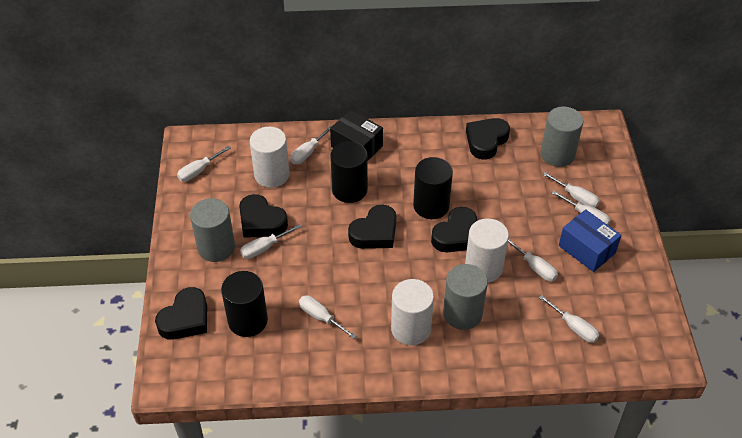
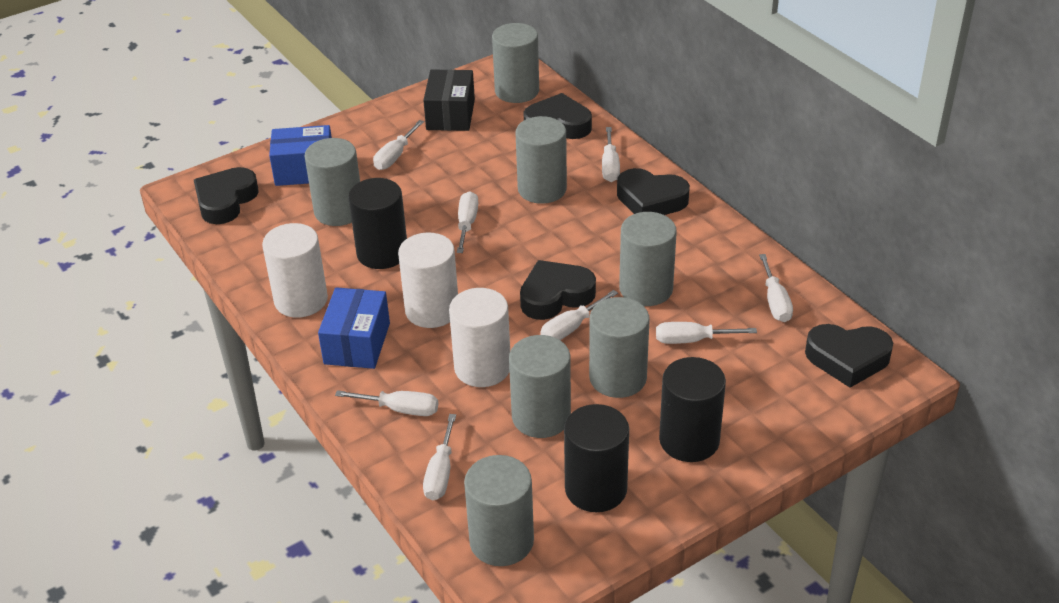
blue box: [559,209,622,272] = 1 -> [269,125,332,186] [318,287,390,369] = 2
grey cylinder: [190,198,235,262] [443,264,488,330] [541,107,583,167] = 3 -> [304,138,360,226] [464,455,534,566] [492,23,539,103] [509,335,571,438] [515,116,567,204] [589,297,650,398] [619,212,677,306] = 7

